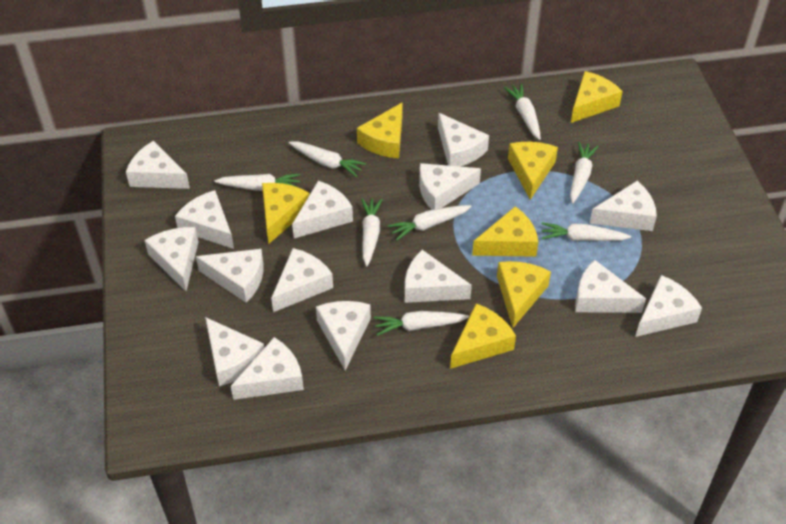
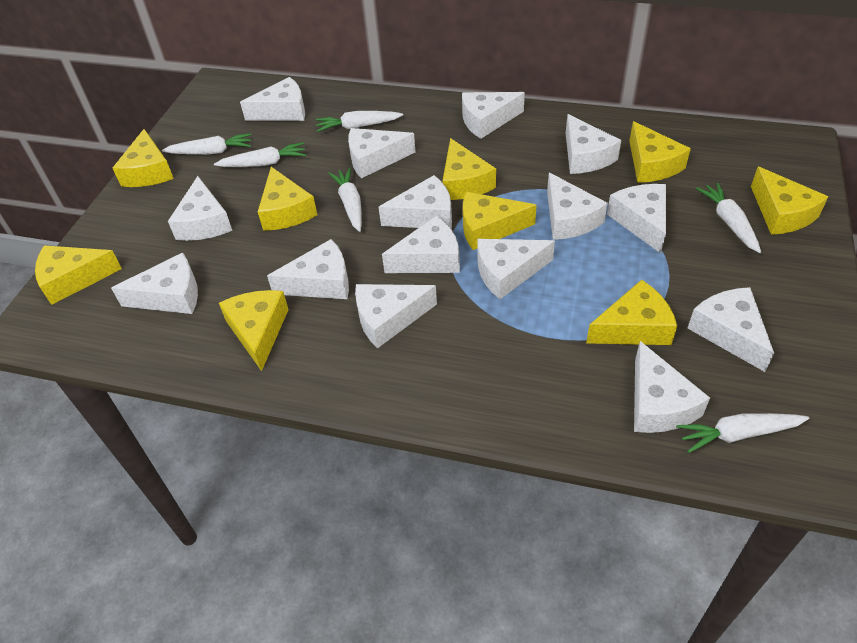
white carrot: [214,174,301,191] [289,142,366,177] [361,198,383,266] [374,311,469,336] [387,205,472,241] [504,83,541,140] [541,222,631,241] [570,142,599,203] = 8 -> [162,133,252,155] [214,142,306,167] [316,111,403,132] [328,168,362,232] [676,413,810,453] [696,183,761,253] = 6
yellow cheese: [262,183,310,244] [357,102,403,158] [450,303,516,369] [472,206,538,257] [497,261,551,328] [508,142,558,200] [571,71,623,123] = 7 -> [35,245,122,305] [113,129,174,187] [219,290,289,371] [258,167,317,231] [443,138,496,200] [463,192,537,250] [586,280,677,345] [629,121,691,183] [751,167,828,235] = 9

